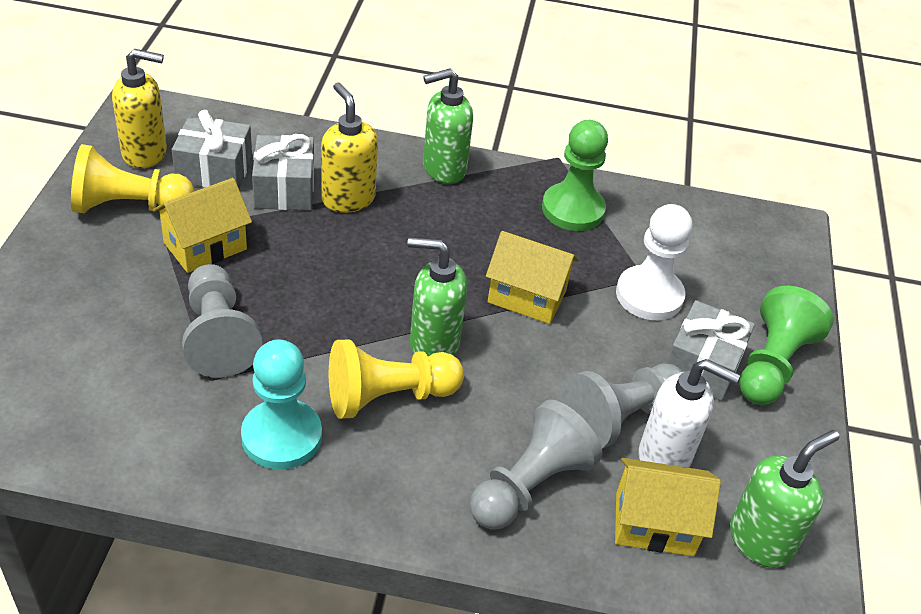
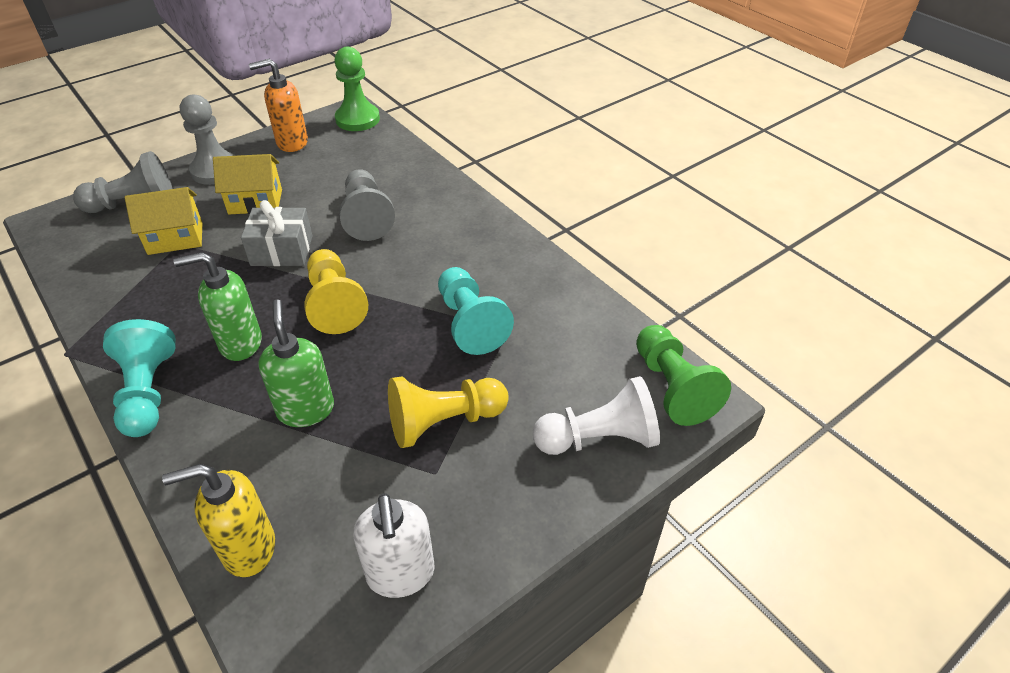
green soap dispenser: [408,237,467,356] [423,69,473,184] [730,430,839,568] = 3 -> [174,252,262,361] [258,300,334,427] = 2
grey gift: [172,110,252,188] [252,134,314,210] [666,300,755,401] = 3 -> [241,200,312,266] = 1
orange soap dispenser: none = 0 -> [249,59,308,152] = 1
turquoise pawn: [241,339,322,470] = 1 -> [103,319,176,437] [438,267,514,355] = 2
yellow house: [153,178,252,273] [486,231,578,324] [615,458,721,556] = 3 -> [125,187,202,255] [213,154,282,214] = 2
yellow soap dispenser: [112,49,167,168] [321,82,378,213] = 2 -> [162,464,275,577] = 1

